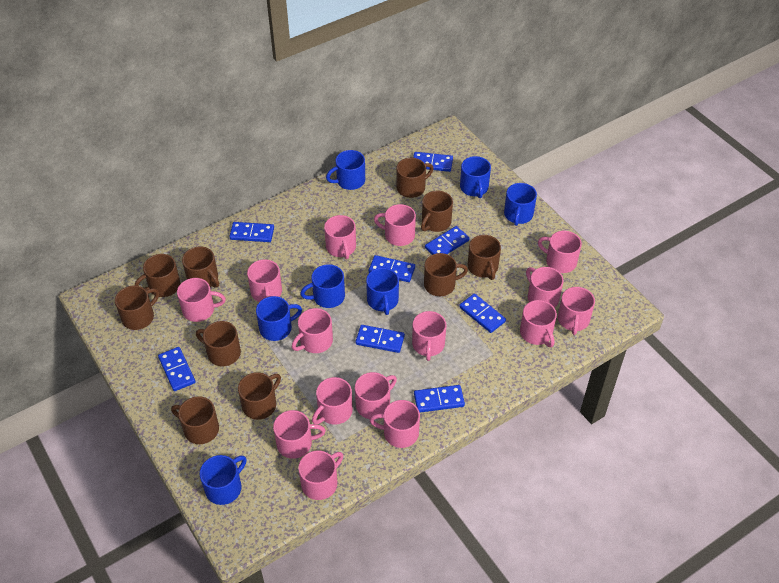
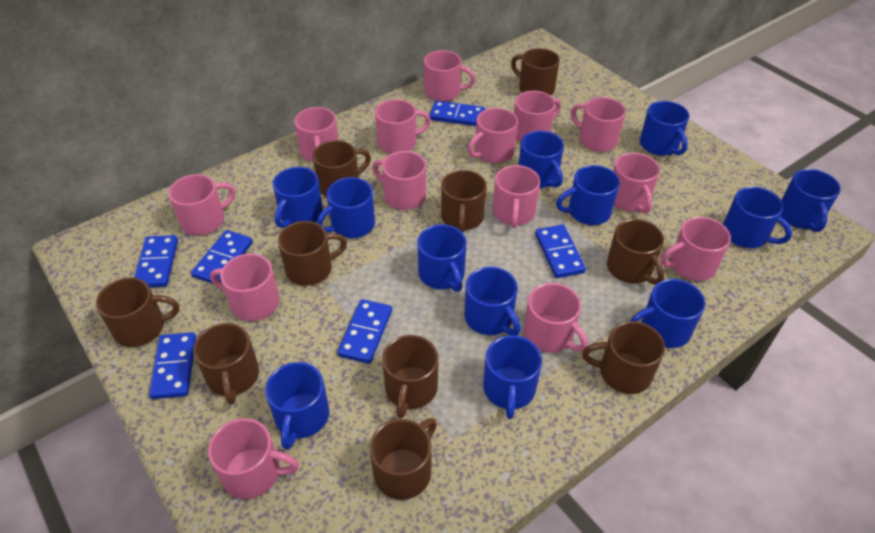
blue domino: [158,347,195,391] [229,222,274,242] [355,325,405,353] [369,255,415,282] [413,152,453,172] [414,385,465,413] [425,226,470,255] [459,293,506,333] = 8 -> [134,235,178,287] [149,332,196,399] [191,230,253,284] [337,299,392,364] [429,101,485,126] [535,225,586,278] = 6
blue mug: [200,455,247,505] [256,296,302,341] [300,264,345,308] [326,150,365,190] [366,268,399,315] [460,156,491,198] [504,183,537,226] = 7 -> [265,362,329,450] [273,167,323,228] [317,177,375,238] [417,224,467,292] [465,267,521,336] [483,335,542,419] [519,131,564,188] [556,165,620,225] [630,279,705,348] [640,101,689,156] [723,187,792,248] [780,169,840,232] = 12
pink mug: [177,278,226,322] [247,259,282,302] [273,410,326,459] [292,308,333,353] [298,450,343,500] [312,377,353,425] [324,215,356,259] [355,372,397,419] [369,400,420,448] [374,204,416,246] [412,311,447,361] [520,300,557,347] [526,267,564,308] [538,231,582,273] [558,287,595,335] = 15 -> [168,174,235,235] [208,418,299,499] [210,254,280,321] [294,107,339,162] [372,151,426,210] [375,99,431,154] [424,50,476,101] [468,108,518,163] [493,165,540,228] [514,91,561,142] [524,283,588,353] [570,97,626,152] [613,153,660,214] [661,217,731,281] = 14

